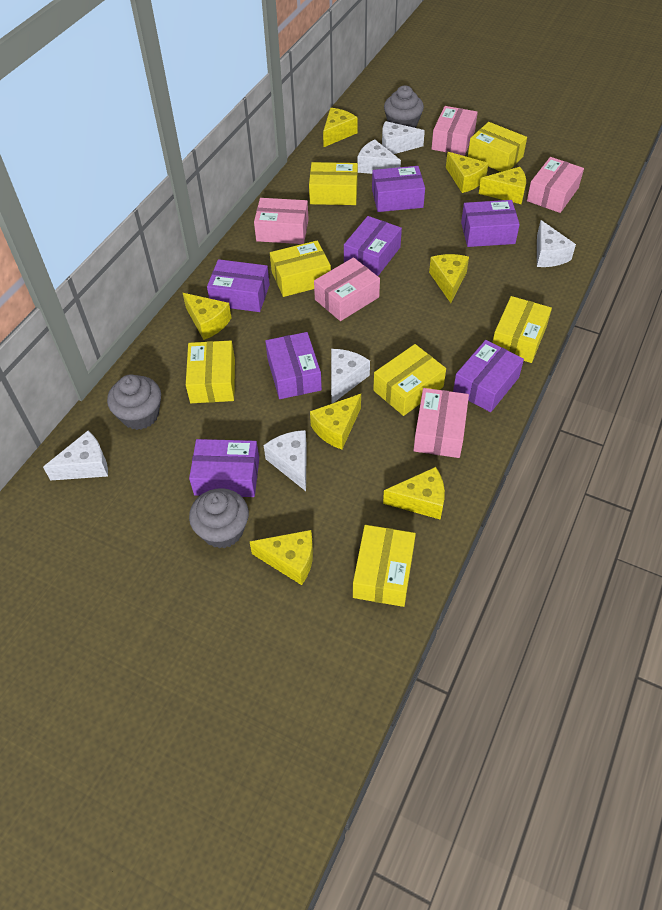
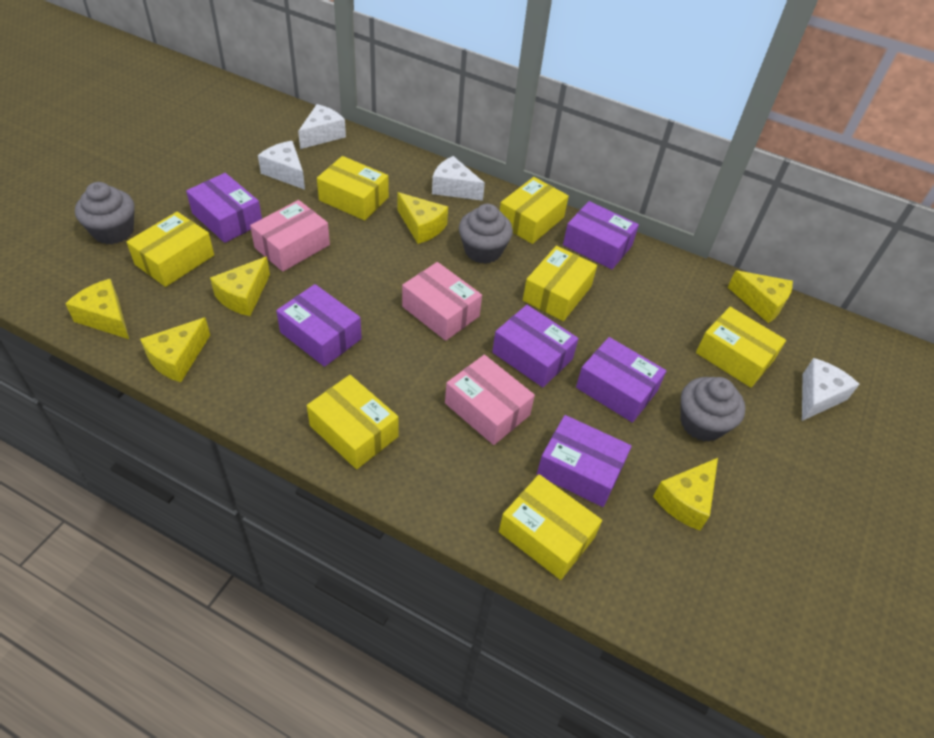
pink box: [254,198,309,244] [314,257,380,321] [413,388,469,458] [432,106,478,156] [527,157,584,213] = 5 -> [250,200,330,272] [402,262,482,341] [445,355,535,445] = 3
purple box: [189,439,259,497] [207,259,270,312] [265,332,322,399] [344,216,402,276] [372,166,425,212] [453,340,524,412] [461,200,520,247] = 7 -> [186,173,262,243] [276,284,362,367] [492,305,579,387] [537,415,632,507] [563,201,639,269] [576,337,666,423] = 6
white cheese: [43,431,108,481] [264,430,307,491] [331,349,370,403] [358,139,401,174] [382,121,425,154] [537,220,576,267] = 6 -> [258,141,305,190] [298,104,346,149] [432,156,485,201] [802,358,859,421] = 4
yellow cheese: [183,293,231,340] [250,530,313,585] [310,394,361,449] [323,108,358,147] [383,467,445,520] [429,254,469,303] [446,152,488,193] [479,167,526,204] = 8 -> [65,279,129,339] [140,317,210,382] [210,257,270,316] [398,192,448,244] [653,458,718,531] [728,270,793,323] = 6

